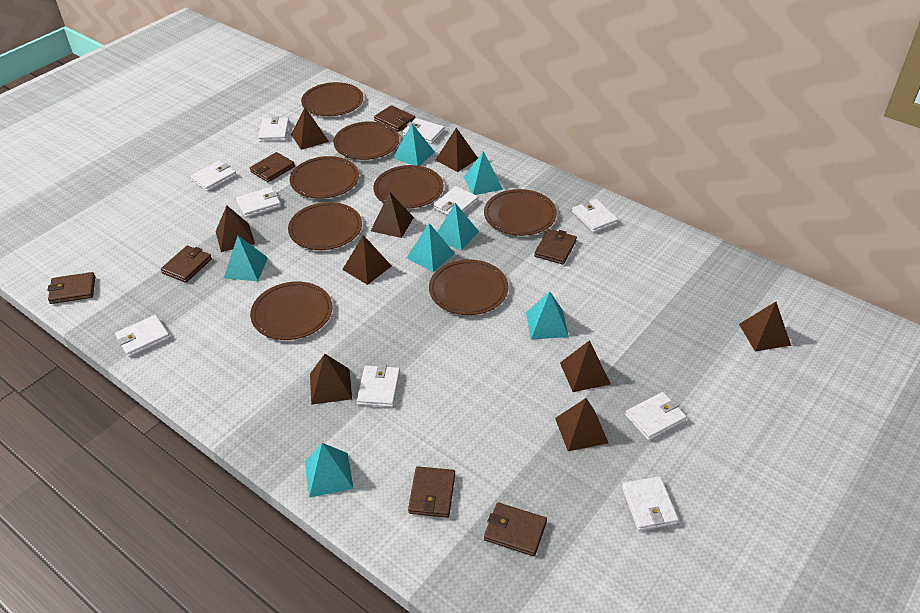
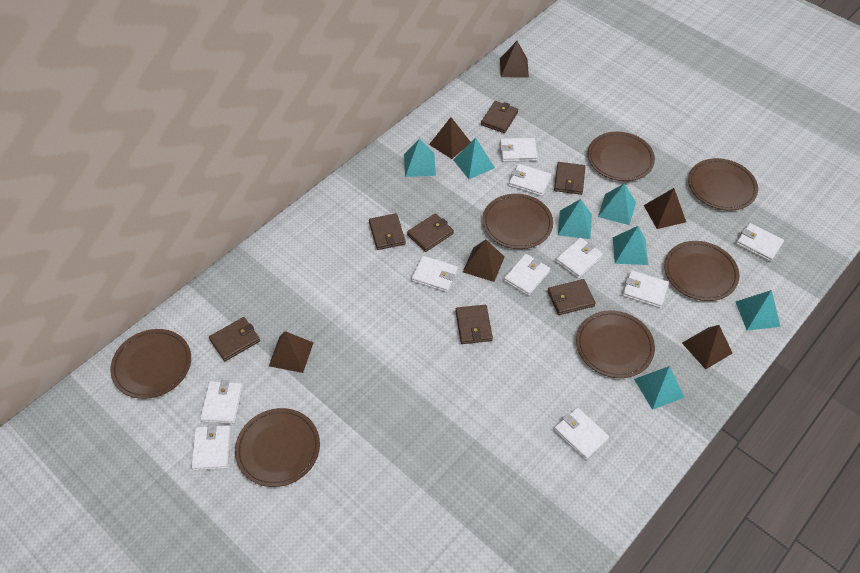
brown plate: [250,282,333,340] [288,202,362,250] [290,156,359,199] [301,82,363,116] [333,121,399,160] [373,165,444,209] [429,259,509,315] [484,189,557,236] = 8 -> [110,329,191,399] [235,408,320,487] [482,194,553,249] [576,310,655,378] [587,132,655,181] [664,241,739,301] [688,158,758,211] = 7
brown pyramid: [215,206,255,252] [291,107,329,150] [310,354,352,405] [342,235,392,285] [371,192,414,238] [436,128,478,172] [555,398,608,451] [560,340,611,392] [739,302,791,352] = 9 -> [269,331,314,373] [429,117,470,159] [463,240,505,282] [500,41,529,78] [644,188,686,229] [682,325,732,369] = 6

